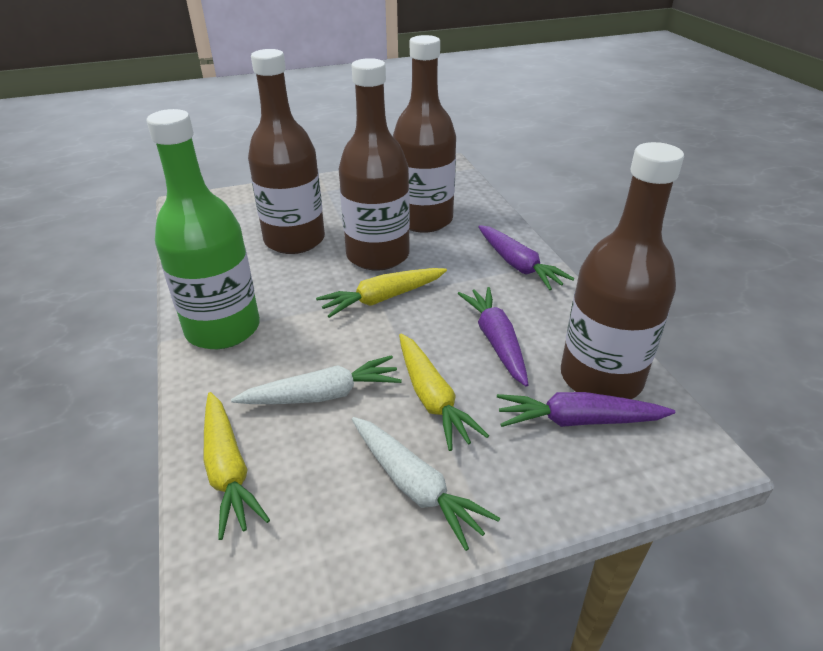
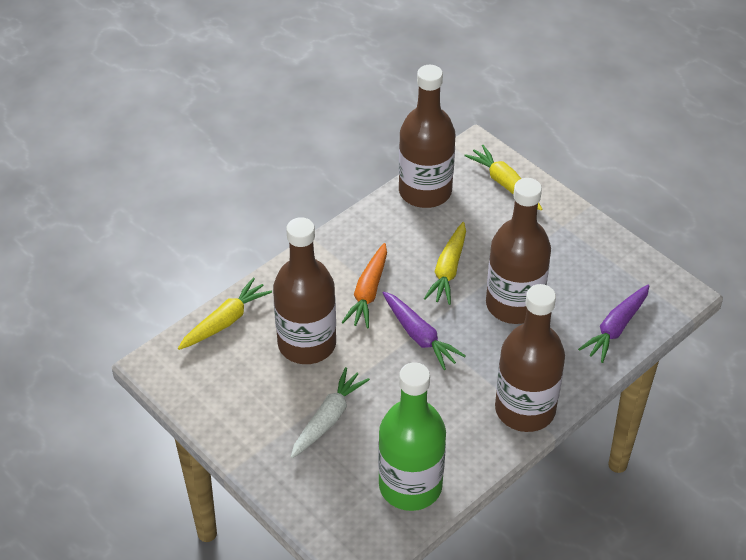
orange carrot: none = 0 -> [342,243,387,328] = 1
purple carrot: [457,287,528,387] [478,225,574,290] [497,392,675,427] = 3 -> [383,292,466,370] [578,285,649,363] = 2
white carrot: [231,355,402,404] [352,417,500,551] = 2 -> [291,367,370,458] = 1

